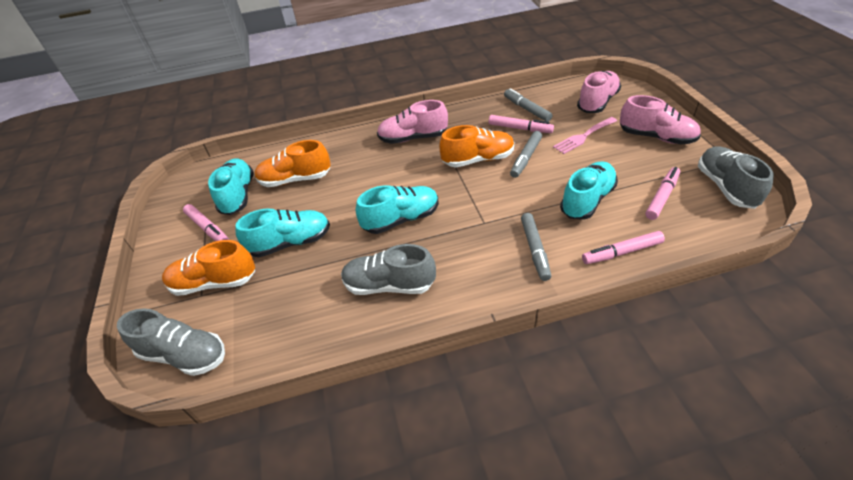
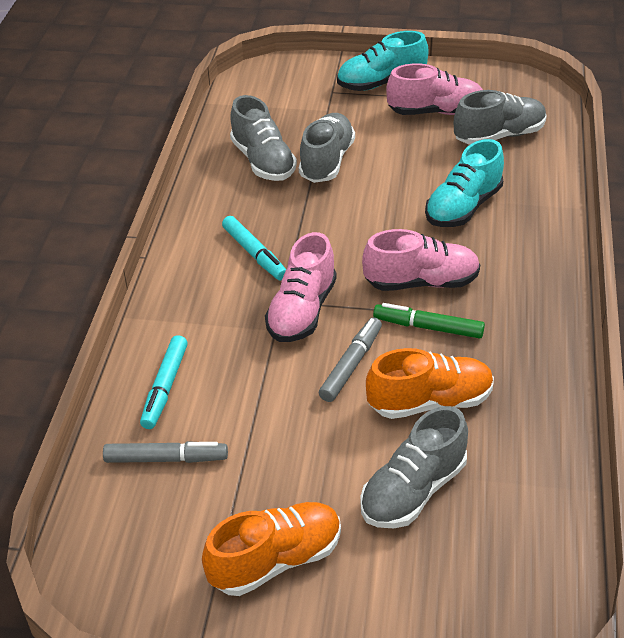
green marker: none = 0 -> [373,303,485,338] = 1
grey marker: [504,88,553,122] [510,131,542,178] [521,213,551,281] = 3 -> [103,441,228,463] [319,317,382,402] = 2
grey shoe: [117,308,225,376] [341,244,436,295] [698,146,774,209] = 3 -> [230,95,297,181] [299,113,355,183] [360,406,468,528] [454,90,547,145] = 4
orange shoe: [162,240,255,296] [255,140,331,187] [439,125,514,168] = 3 -> [202,502,341,596] [366,348,494,419] = 2
pink fork: [553,117,617,154] = 1 -> none = 0
pink marker: [183,204,229,241] [489,115,554,133] [582,231,665,264] [645,167,680,220] = 4 -> none = 0
turquoise marker: none = 0 -> [140,335,188,429] [222,216,286,281] = 2
turquoise shoe: [208,158,254,215] [235,208,330,257] [356,185,439,234] [560,161,618,220] = 4 -> [337,31,429,91] [425,139,504,227] = 2

